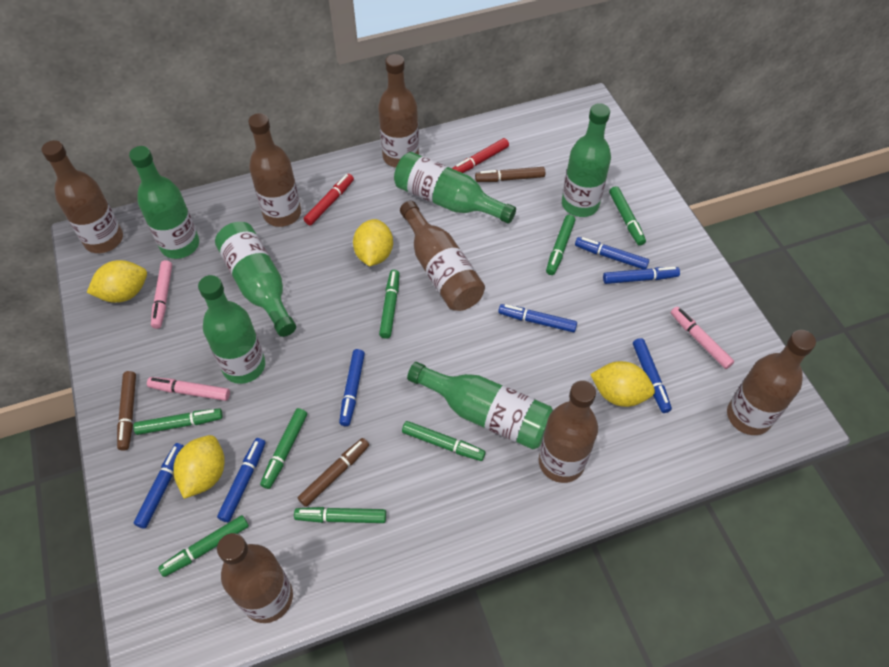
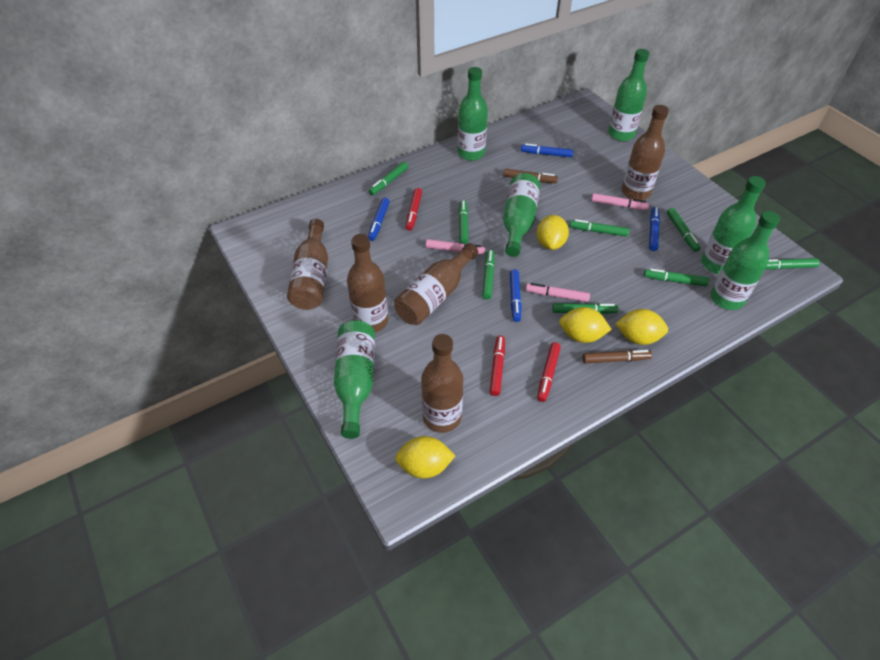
blue marker: [134,443,184,529] [217,438,265,522] [339,349,365,426] [498,304,577,332] [575,237,649,269] [603,267,680,284] [633,338,672,413] = 7 -> [368,198,390,241] [510,269,522,322] [521,143,573,157] [649,207,660,251] = 4
brown bottle: [42,140,123,253] [217,533,293,623] [248,113,301,227] [378,54,419,168] [400,201,485,311] [539,380,598,483] [727,330,816,435] = 7 -> [287,219,328,310] [347,234,388,332] [394,243,478,325] [421,334,463,433] [622,105,669,200] = 5
brown marker: [117,371,136,451] [298,438,369,507] [475,167,545,182] = 3 -> [504,169,558,183] [583,350,652,363] = 2
red marker: [303,174,354,225] [452,138,509,173] = 2 -> [406,188,422,231] [490,336,505,396] [537,342,561,402] = 3

